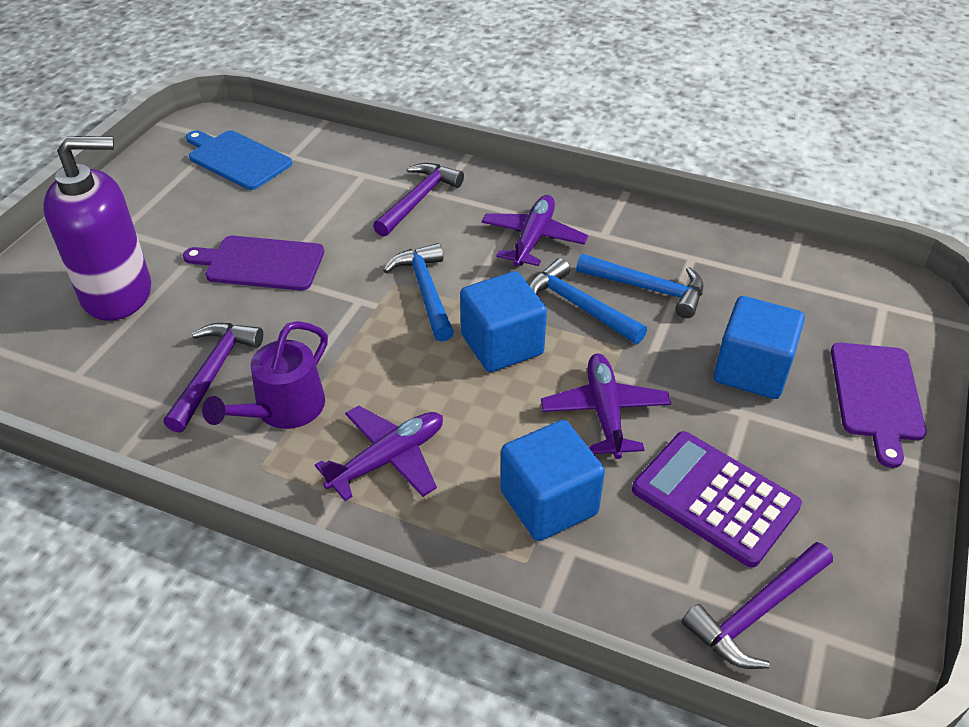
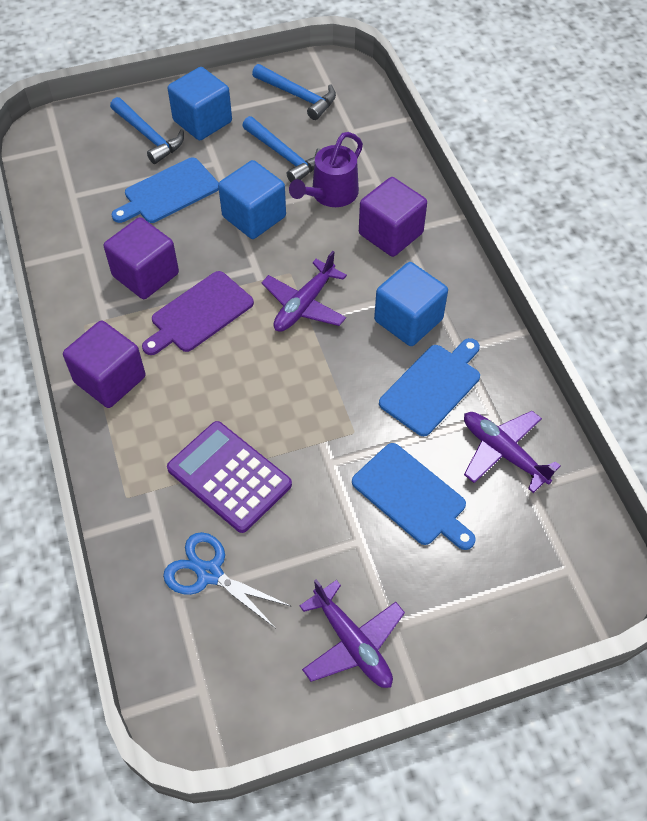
blue cutting board: [186,130,292,190] = 1 -> [112,157,219,223] [352,443,476,550] [379,338,480,436] = 3
blue scissors: none = 0 -> [163,532,292,628] = 1
purple cube: none = 0 -> [63,320,145,408] [104,217,179,299] [359,177,427,257] = 3
purple cutting board: [183,236,324,291] [831,343,927,468] = 2 -> [142,271,254,355] = 1
purple hammer: [164,323,263,433] [373,163,464,237] [682,542,833,669] = 3 -> none = 0
purple soap dispenser: [43,136,151,321] = 1 -> none = 0

